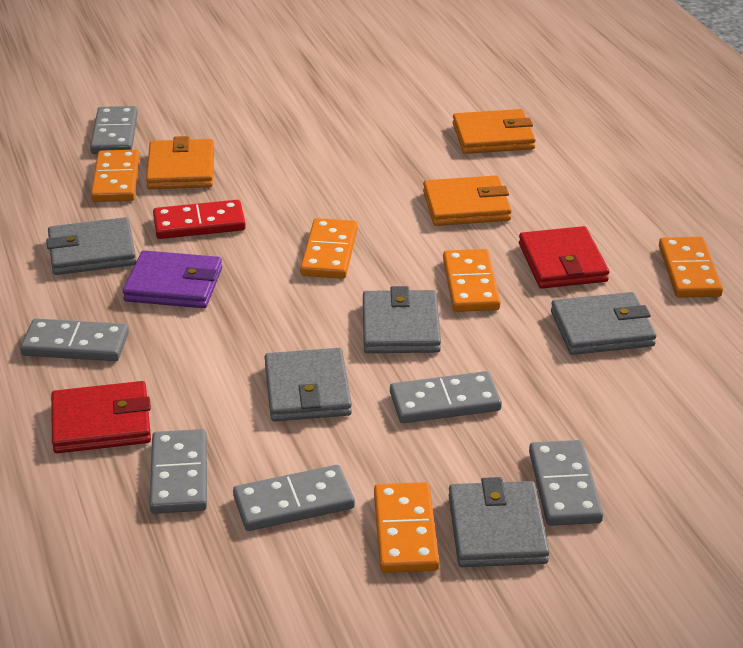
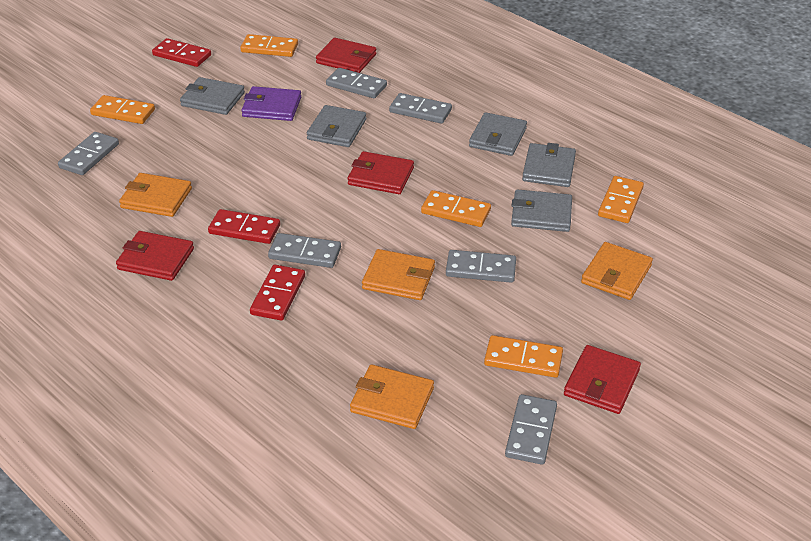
orange wallet: [146,136,214,189] [423,175,512,226] [453,109,536,154] = 3 -> [119,173,192,217] [350,364,434,429] [362,249,435,300] [581,242,653,300] = 4
red domino: [153,200,246,239] = 1 -> [152,38,211,67] [208,209,280,244] [250,265,305,321] = 3
red wallet: [51,381,151,453] [519,226,609,289] = 2 -> [116,231,194,281] [316,38,376,73] [348,151,414,194] [564,345,641,414] = 4

